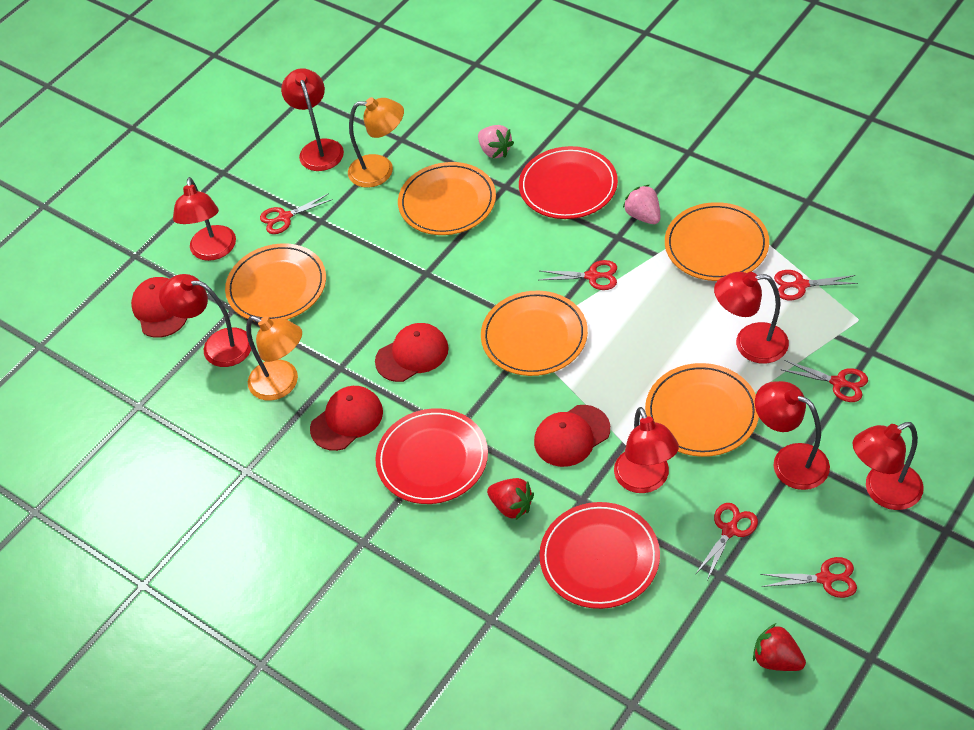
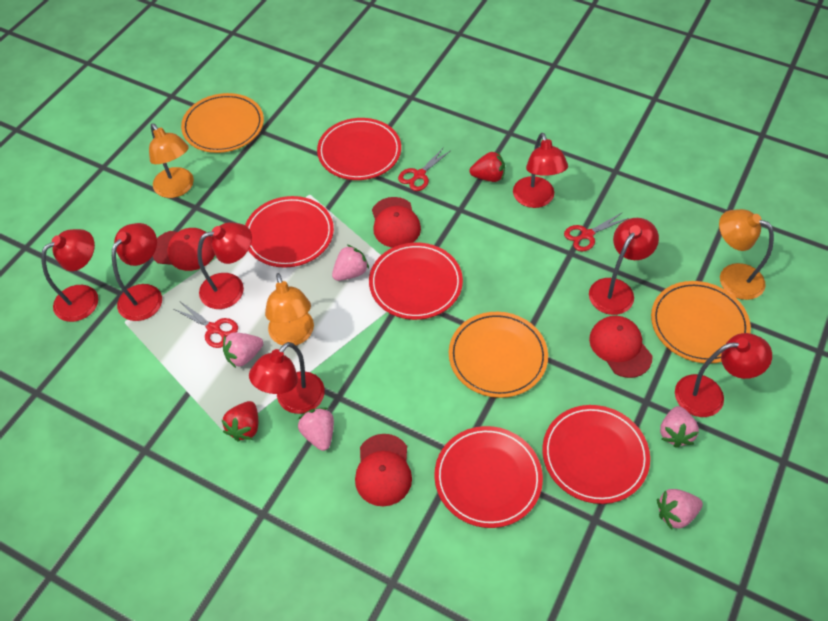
orange lamp: [246,316,302,401] [348,97,404,188] = 2 -> [149,123,194,198] [265,273,314,345] [719,209,774,300] = 3
orange plate: [225,243,326,322] [398,162,496,235] [481,291,588,376] [645,363,759,457] [665,202,769,281] = 5 -> [181,93,264,153] [449,312,548,398] [651,281,751,363] = 3
pink strawberry: [478,125,514,158] [623,185,660,224] = 2 -> [223,332,263,368] [298,408,334,451] [332,245,369,281] [657,489,703,529] [660,406,699,448] = 5
red plate: [375,408,488,504] [519,146,618,219] [539,502,660,609] = 3 -> [245,196,334,268] [317,118,401,180] [369,242,463,320] [434,426,543,528] [542,405,650,504] = 5
red scissors: [260,193,333,234] [540,260,617,290] [695,503,758,580] [760,557,857,598] [774,270,858,300] [780,360,868,402] = 6 -> [174,302,238,348] [398,147,450,191] [564,213,628,252] = 3

